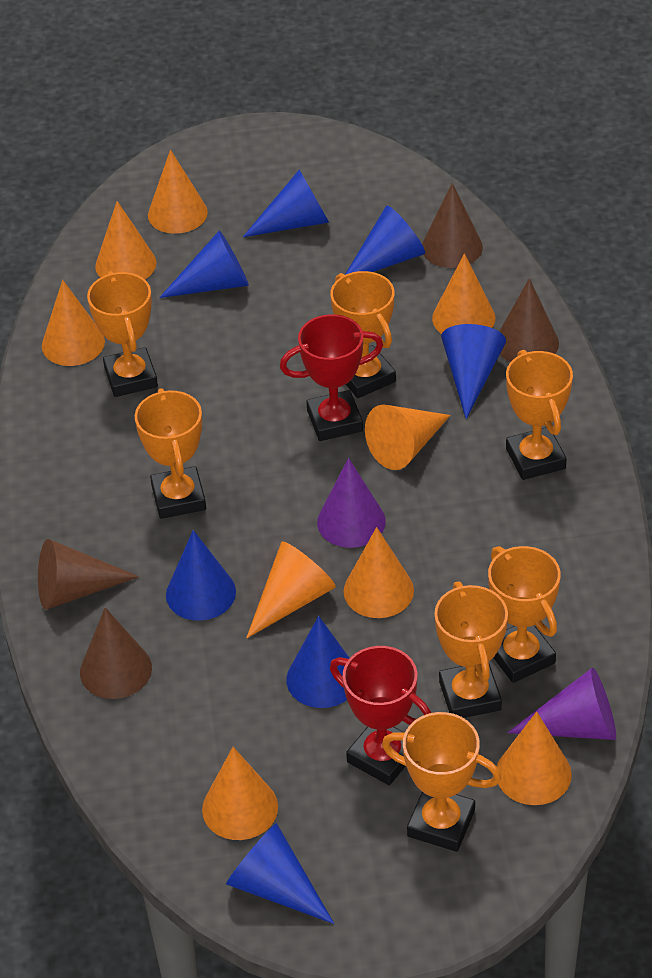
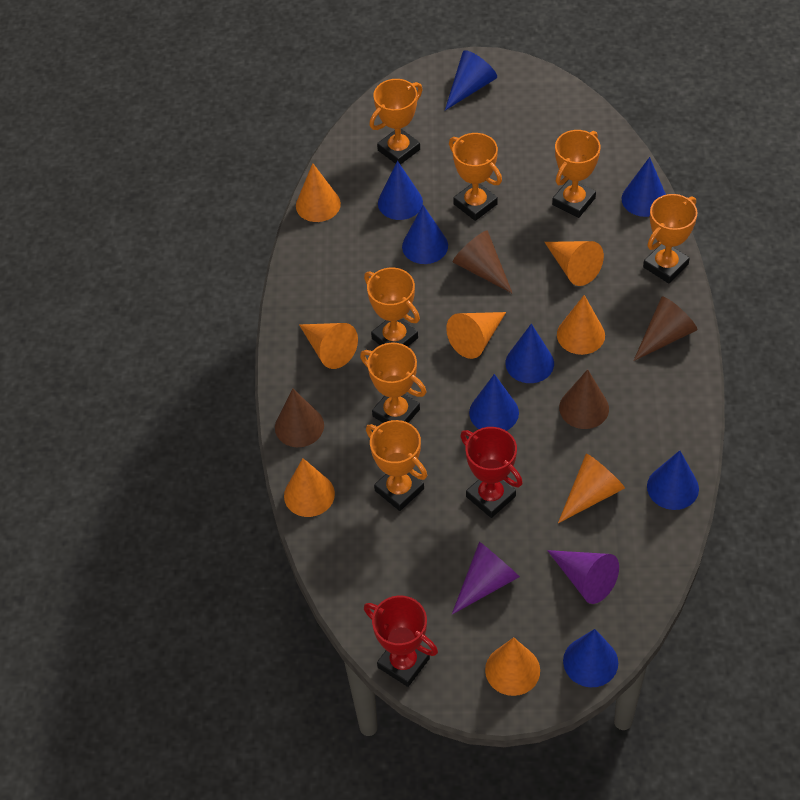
blue cone: [159,230,249,298] [166,530,236,621] [226,823,334,924] [243,170,329,237] [286,616,349,708] [345,205,425,275] [441,324,506,419] = 7 -> [378,161,423,220] [402,205,448,264] [445,50,497,110] [469,374,519,431] [505,324,554,383] [563,629,618,687] [621,157,666,217] [647,450,699,510] = 8
orange cone: [42,280,105,366] [95,201,156,279] [148,150,208,234] [202,747,278,840] [246,541,336,638] [343,527,414,618] [365,404,450,470] [432,254,495,334] [497,711,572,805] = 9 -> [284,458,335,517] [296,163,341,222] [299,323,358,369] [446,312,506,359] [485,637,540,696] [545,241,604,286] [557,295,605,355] [558,454,625,523] = 8

